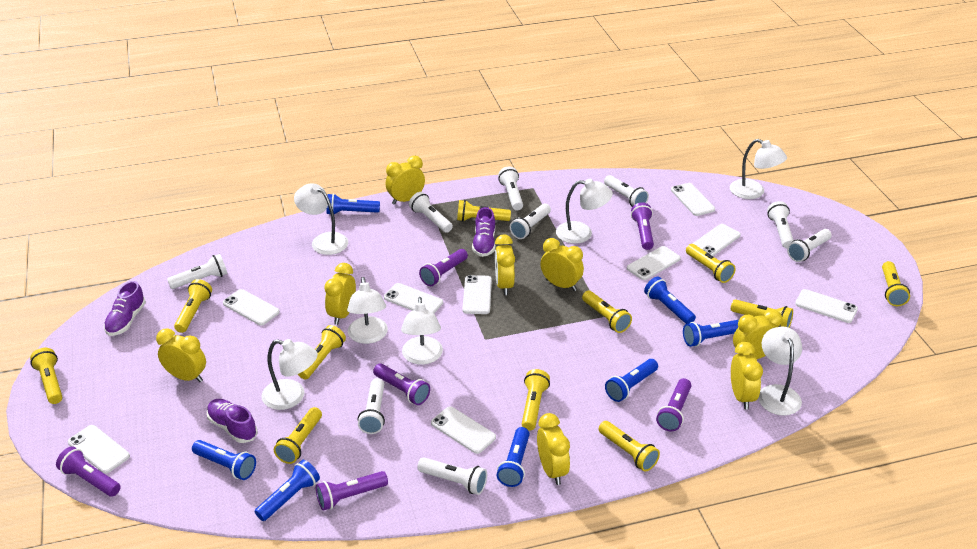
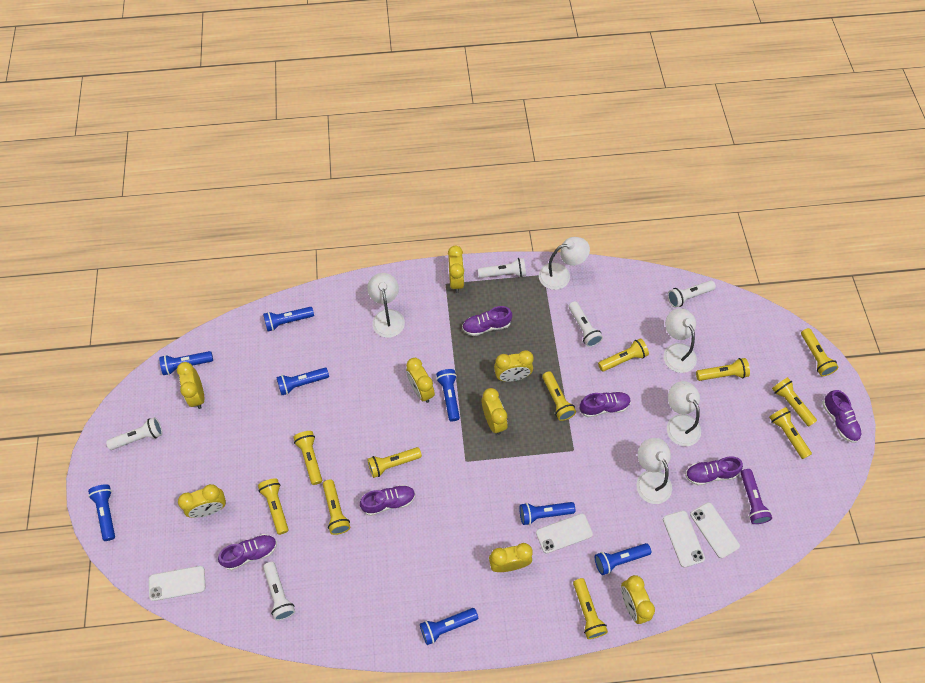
blue flashlight: [192,440,256,480] [255,460,320,521] [327,193,380,214] [497,427,530,487] [605,359,658,402] [644,277,696,324] [683,320,739,347] = 7 -> [88,484,115,541] [159,351,213,375] [263,307,314,331] [276,368,329,395] [420,608,478,645] [436,369,460,421] [519,502,575,525] [595,543,651,575] = 8
purple flashlight: [56,446,121,497] [316,471,388,511] [373,363,430,405] [419,249,468,286] [631,202,654,250] [656,378,691,431] = 6 -> [741,469,772,524] = 1
purple shoe: [104,281,146,336] [207,399,257,443] [472,207,495,257] = 3 -> [218,534,277,570] [360,484,416,516] [462,306,512,336] [579,391,631,418] [685,456,743,486] [822,390,862,443] = 6
white flashlight: [167,254,227,289] [358,378,385,434] [409,192,453,233] [417,457,487,495] [498,166,523,211] [510,204,551,239] [604,175,649,207] [767,201,794,248] [787,229,832,262] = 9 -> [106,417,162,450] [263,562,295,621] [478,258,526,278] [569,301,603,347] [668,280,716,308] = 5
white lamp: [261,339,318,410] [294,183,348,255] [347,277,388,344] [401,297,443,365] [556,179,613,244] [730,139,787,199] [758,327,802,416] = 7 -> [367,273,405,338] [539,237,590,290] [637,438,672,504] [664,308,697,373] [667,381,701,446] = 5
white phone: [68,425,130,474] [223,289,280,325] [384,283,443,313] [431,407,496,454] [462,275,492,314] [627,246,681,280] [671,183,715,216] [692,224,741,256] [795,289,858,323] = 9 -> [149,566,206,601] [536,514,593,554] [663,511,705,567] [690,502,740,558] = 4

